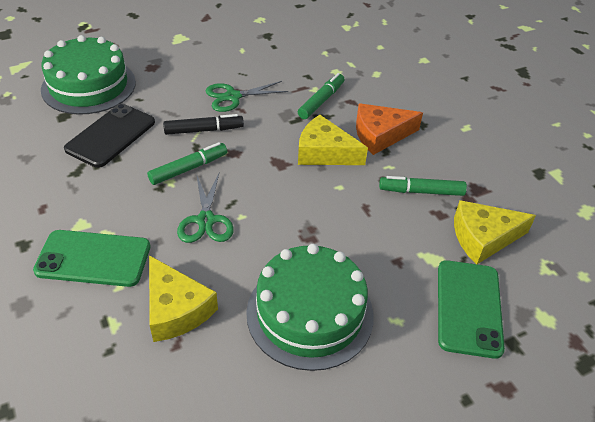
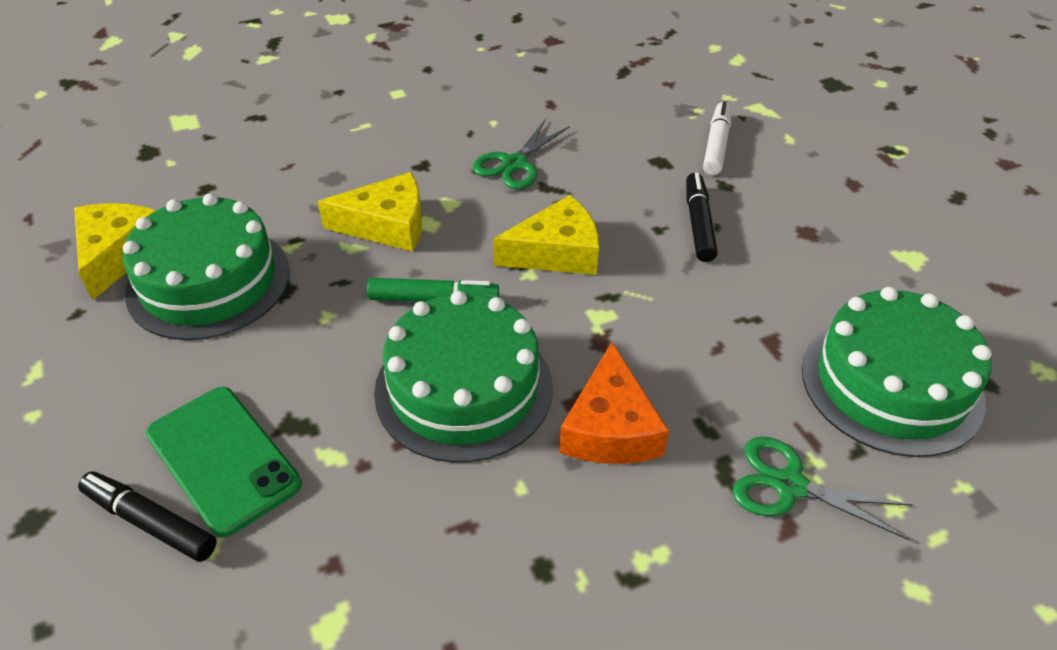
black marker: [163,114,244,135] = 1 -> [78,472,217,562] [686,173,718,262] = 2
black phone: [64,104,155,168] = 1 -> none = 0
green cake: [41,35,136,115] [246,244,374,371] = 2 -> [123,193,290,340] [374,291,553,463] [802,287,992,457] = 3
green marker: [147,142,227,185] [298,73,344,119] [379,176,467,196] = 3 -> [367,278,499,302] = 1
green phone: [33,230,150,287] [438,260,505,359] = 2 -> [146,387,302,538] = 1
white marker: none = 0 -> [703,101,731,175] = 1

